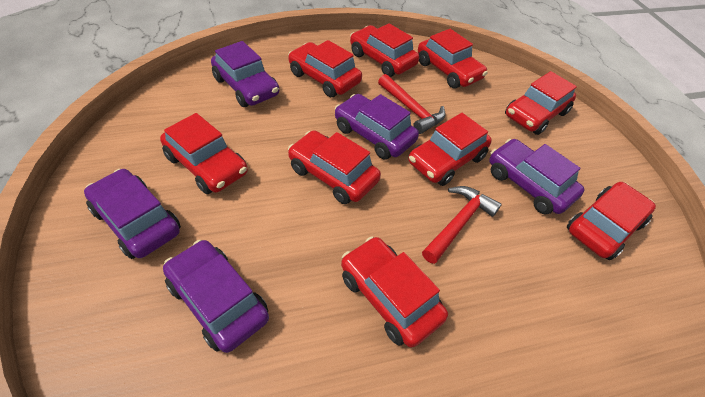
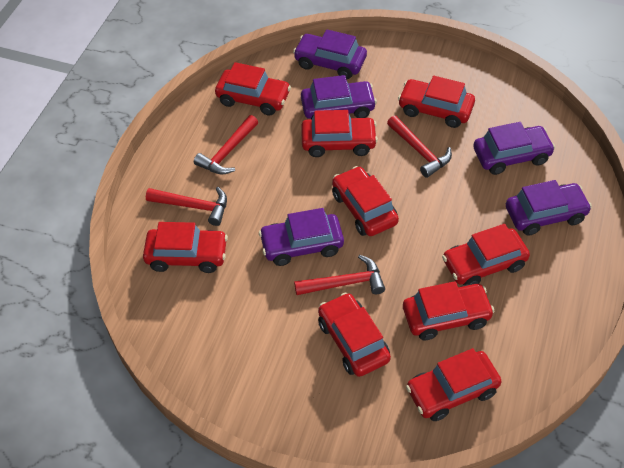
red hammer: [378,74,446,134] [422,186,502,264] = 2 -> [146,187,227,226] [194,115,258,175] [294,255,385,295] [387,115,452,178] = 4

